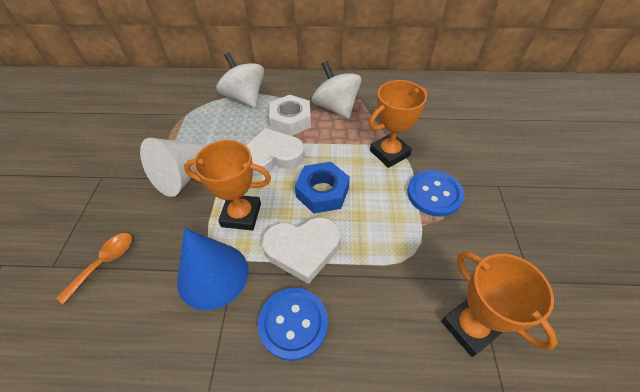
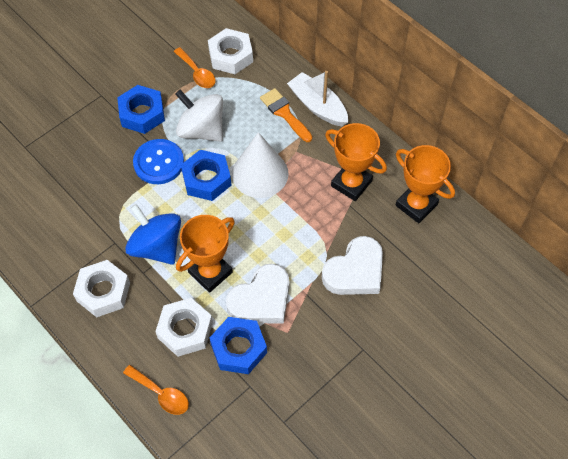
blue button: [258,288,328,361] [407,170,464,217] = 2 -> [133,139,184,184] = 1
blue cone: [177,228,249,310] = 1 -> none = 0
blue nut: [295,162,350,214] = 1 -> [117,85,165,134] [181,150,232,201] [210,317,267,374] = 3
blue spinning top: none = 0 -> [125,204,181,265] = 1
orange brush: none = 0 -> [260,88,312,142] = 1
orange spoon: [56,233,132,304] = 1 -> [123,365,189,415] [174,47,216,88] = 2
white boat: none = 0 -> [287,71,348,126] = 1
white nut: [269,95,311,136] = 1 -> [73,260,130,317] [155,298,213,357] [208,28,253,74] = 3
white spinning top: [217,52,264,108] [312,61,361,119] = 2 -> [175,90,223,142] = 1

